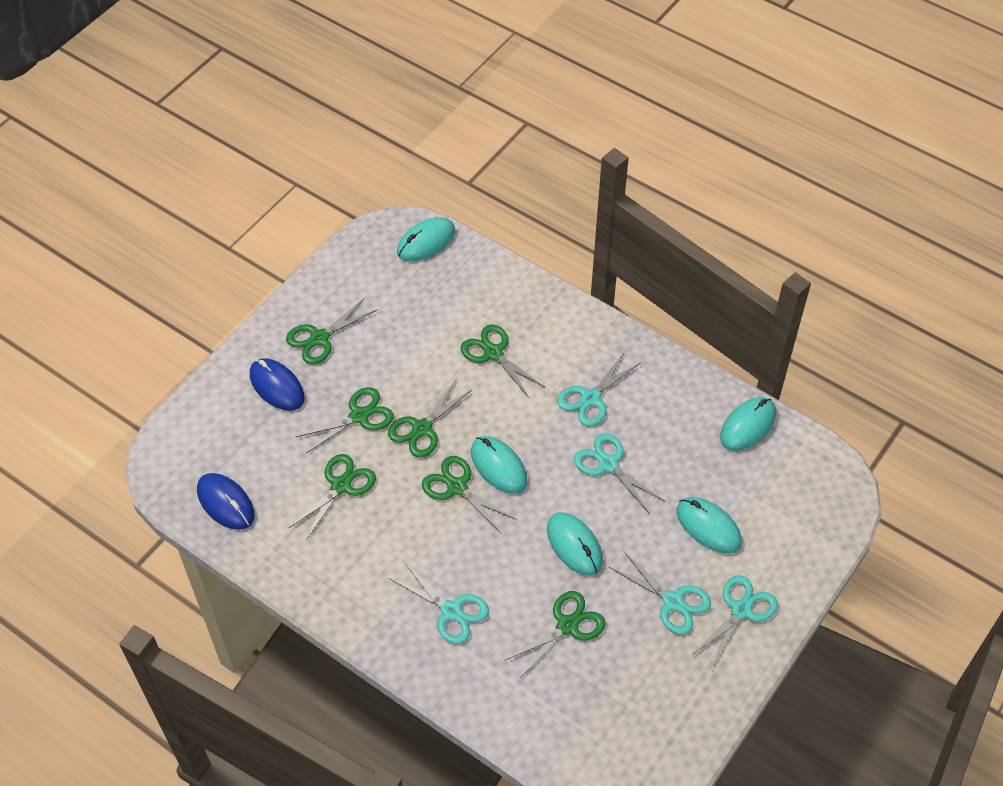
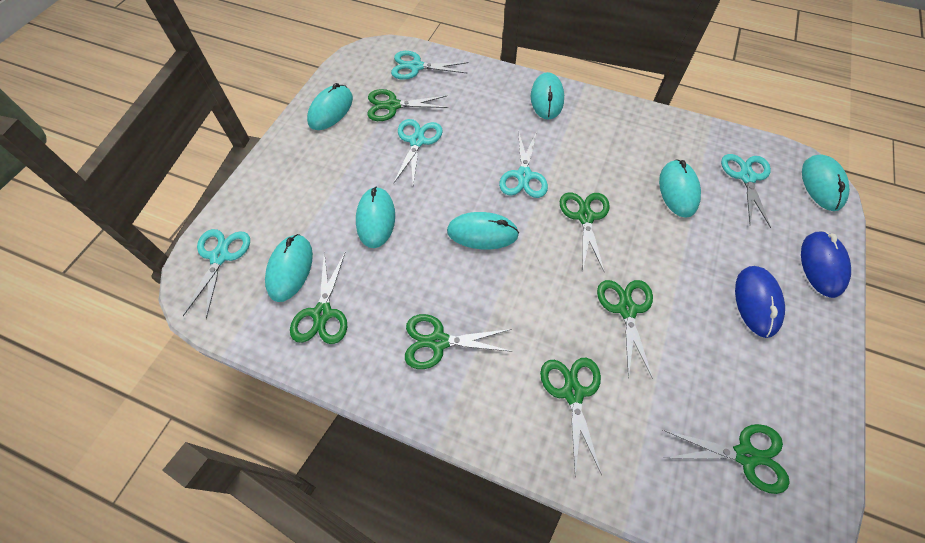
turquoise mouse: [397,217,455,261] [471,436,527,494] [547,512,603,576] [676,497,742,554] [720,397,776,451] = 5 -> [265,234,313,302] [307,83,353,130] [356,186,395,248] [447,212,519,250] [531,72,564,120] [659,159,701,218] [802,154,850,211] = 7

